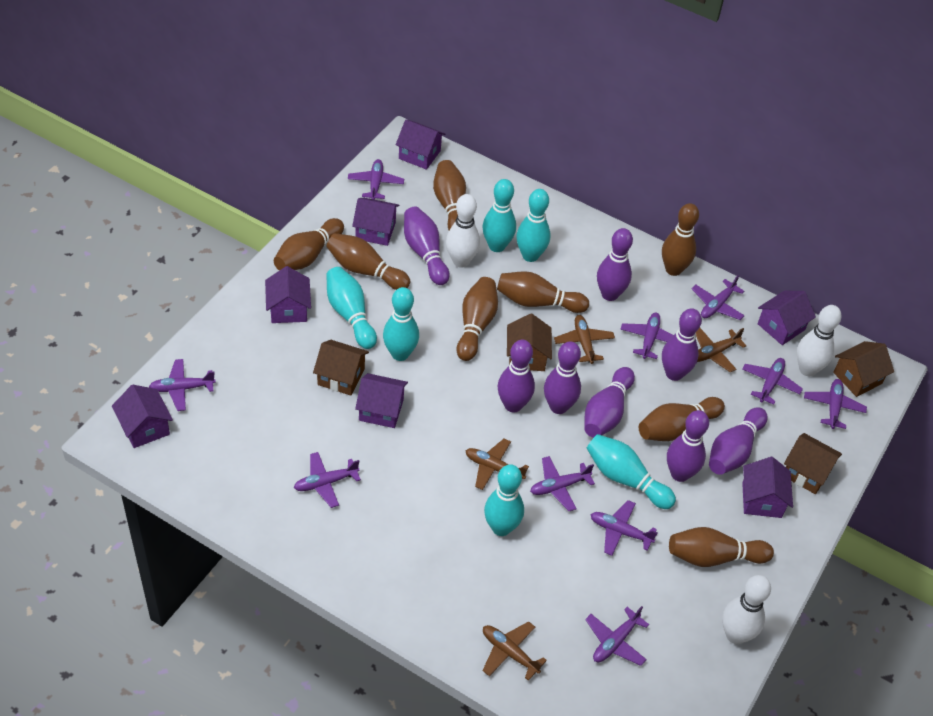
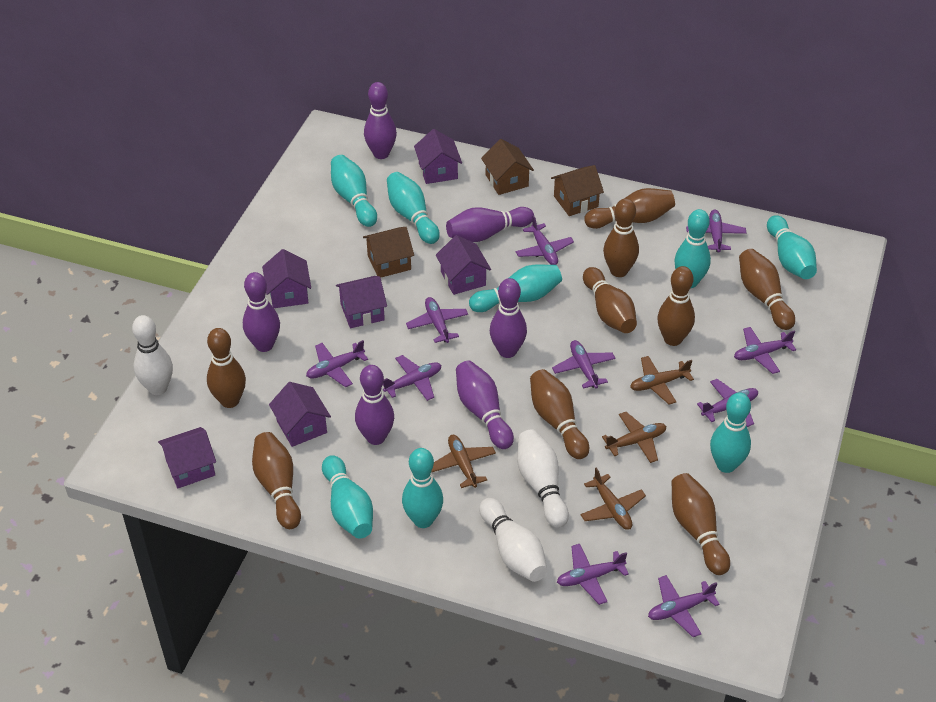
brown bowling pin: [274,218,344,270] [327,233,410,290] [433,160,466,230] [457,277,498,361] [497,271,589,313] [639,397,725,441] [662,203,699,276] [669,527,774,567] = 8 -> [207,328,246,408] [252,432,301,529] [530,369,589,459] [583,267,637,333] [584,188,675,229] [603,198,639,277] [658,266,695,346] [671,473,730,575] [739,249,795,330] = 9
brown house: [313,340,369,395] [507,314,552,371] [784,433,842,494] [833,341,894,397] = 4 -> [363,227,414,278] [481,139,534,195] [551,165,604,216] = 3
purple bowling pin: [404,207,450,285] [497,340,535,413] [544,341,581,414] [584,367,635,438] [597,228,633,301] [662,308,702,381] [667,410,709,482] [709,407,768,475] = 8 -> [243,272,280,352] [355,365,394,445] [364,82,397,159] [446,207,534,242] [456,361,514,449] [490,278,527,358] = 6
purple house: [112,385,173,448] [265,266,311,323] [352,197,399,246] [355,373,408,428] [396,120,445,170] [742,457,793,518] [757,291,816,345] = 7 -> [158,427,216,488] [262,249,311,308] [269,382,331,447] [336,276,387,328] [414,129,462,184] [436,235,491,295] = 6
turquoise bowling pin: [326,267,377,349] [383,287,419,361] [482,179,516,252] [484,464,524,536] [516,189,551,262] [587,434,676,509] = 6 -> [322,455,373,538] [331,155,377,227] [387,172,440,244] [402,448,443,528] [469,264,562,312] [674,209,711,288] [710,392,751,473] [767,215,817,279] = 8

